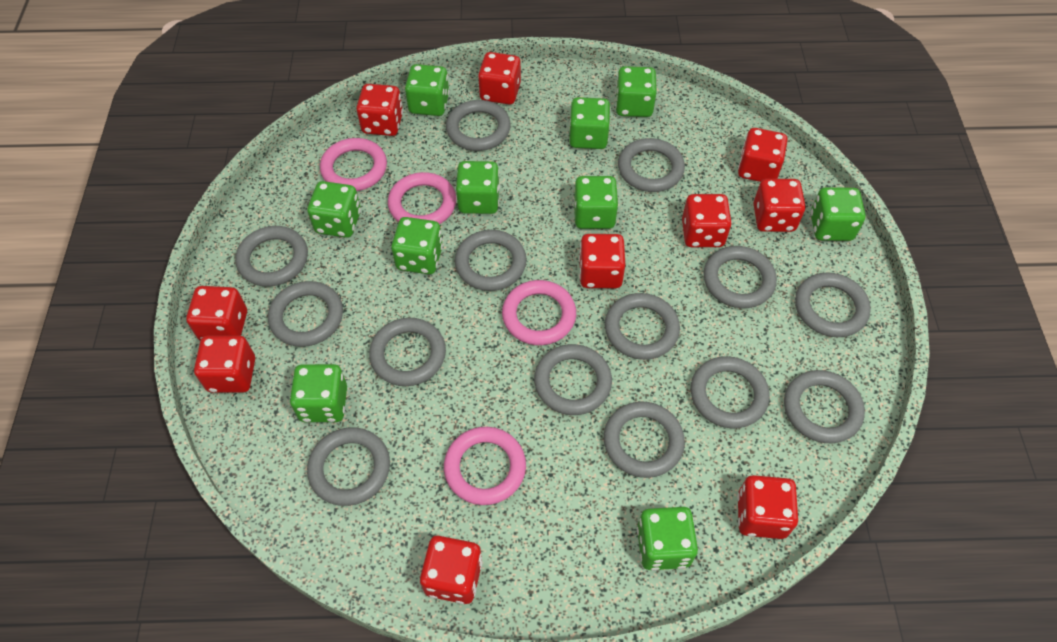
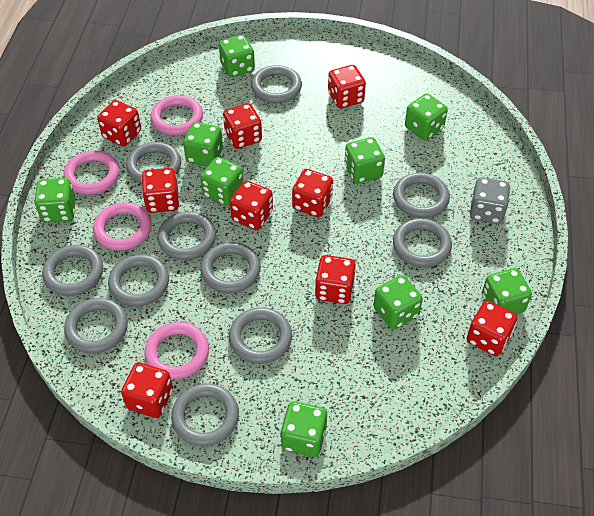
green dice: [290,364,347,422] [307,181,361,238] [391,217,443,274] [405,64,449,116] [455,161,500,214] [569,97,611,149] [573,176,618,229] [615,66,657,117] [637,507,698,570] [811,187,865,241] = 10 -> [34,178,76,222] [183,122,223,166] [200,157,244,206] [219,35,255,77] [280,401,327,457] [345,137,385,183] [373,275,423,329] [405,93,448,140] [482,268,532,314] = 9
grey dice: none = 0 -> [470,177,510,224] = 1
grey ring: [235,226,308,287] [268,281,343,347] [307,427,390,506] [369,318,446,386] [446,100,511,151] [455,230,527,291] [534,344,612,415] [604,402,685,478] [605,293,680,360] [618,138,685,192] [690,356,769,429] [704,246,777,308] [784,370,865,443] [795,272,871,337] = 14 -> [42,245,103,296] [64,298,128,354] [108,254,169,307] [126,142,181,184] [157,212,216,260] [171,383,239,446] [200,242,261,293] [229,307,292,364] [251,65,302,103] [393,173,450,218] [393,218,452,268] = 11
red dice: [186,286,247,341] [194,335,255,393] [356,84,403,136] [420,536,483,604] [478,52,521,104] [579,234,625,288] [682,194,732,247] [737,475,798,539] [738,128,788,182] [754,179,805,232] = 10 -> [97,100,141,147] [121,362,173,418] [142,168,179,213] [223,103,262,149] [230,181,273,230] [292,169,333,217] [315,255,356,304] [328,65,366,109] [467,301,517,356] = 9

